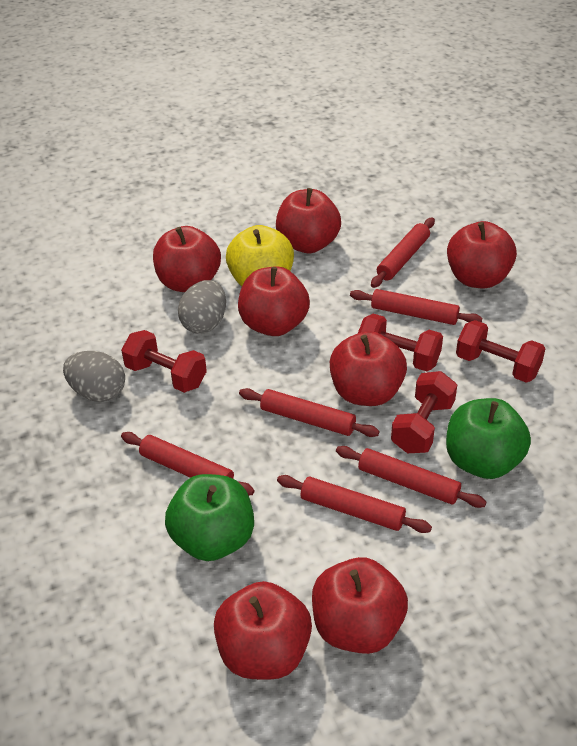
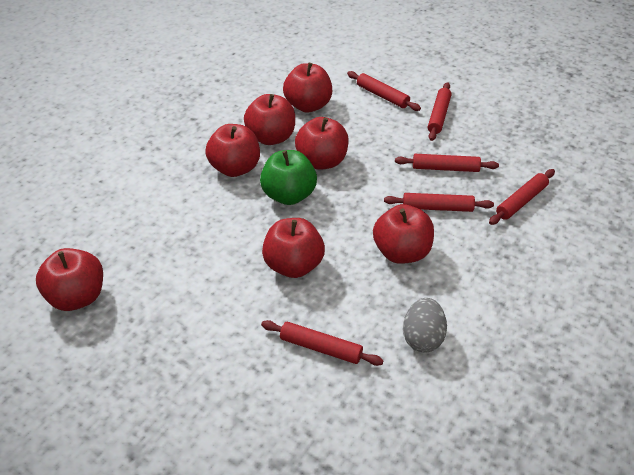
green apple: [165,474,254,561] [446,398,531,479] = 2 -> [260,150,317,205] = 1
grey egg: [63,351,125,402] [178,280,226,333] = 2 -> [403,298,447,352] = 1
red dumbbell: [121,330,207,393] [358,314,443,371] [391,371,457,453] [456,320,546,383] = 4 -> none = 0
yellow apple: [226,225,294,286] = 1 -> none = 0

